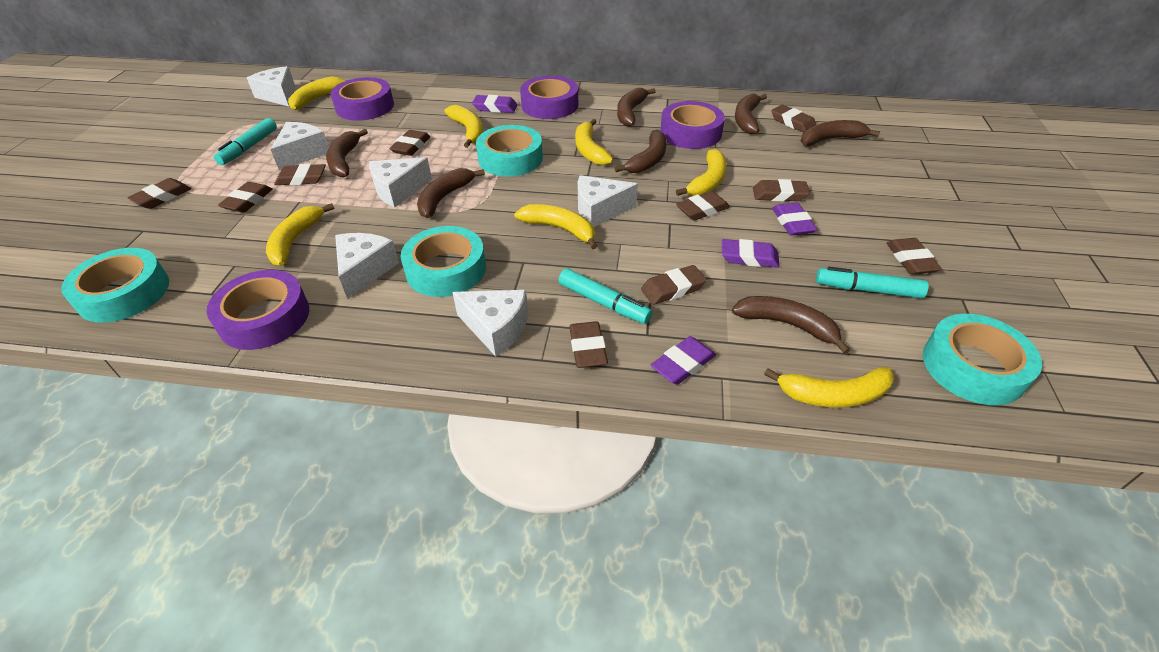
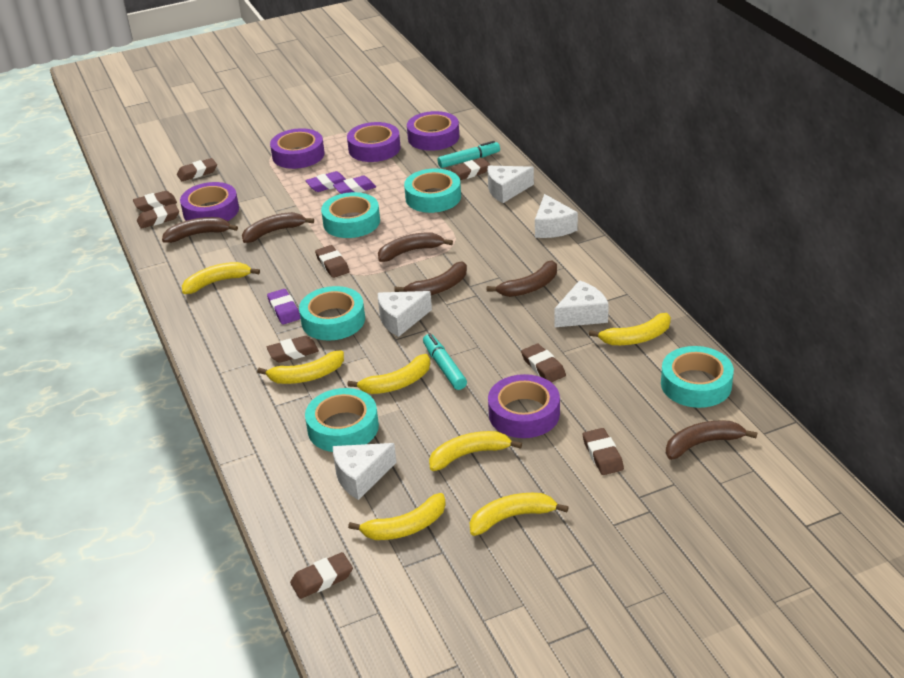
brown banana: [326,129,368,178] [417,168,485,218] [614,130,667,173] [617,88,656,127] [732,296,850,354] [735,94,767,134] [801,120,880,146] = 7 -> [162,217,238,243] [242,212,314,243] [378,232,453,262] [394,261,467,295] [487,260,557,297] [666,420,757,460] = 6
brown eraser: [128,178,191,209] [218,182,273,213] [274,164,326,185] [389,130,430,156] [569,321,608,368] [641,265,707,305] [676,191,730,221] [753,179,810,202] [771,105,816,132] [886,238,942,274] = 10 -> [133,191,177,212] [137,204,179,229] [177,158,217,181] [266,336,319,363] [290,552,353,599] [315,245,350,278] [450,158,490,180] [521,344,566,383] [583,428,624,475] = 9
purple eraser: [472,95,517,113] [651,336,716,385] [722,239,779,268] [772,203,817,235] = 4 -> [267,289,301,325] [305,171,346,192] [333,175,376,194] = 3
purple tape: [207,270,309,350] [331,77,394,121] [520,76,578,119] [660,101,725,149] = 4 -> [180,182,239,221] [270,128,325,169] [347,122,401,162] [407,111,459,151] [488,374,560,438] = 5
turquoise marker: [214,118,277,165] [558,268,652,324] [816,267,929,298] = 3 -> [423,334,467,390] [438,141,500,168] = 2
turquoise tape: [61,248,169,323] [401,226,486,297] [476,125,543,177] [923,314,1042,405] = 4 -> [299,286,365,341] [305,388,379,452] [321,192,380,238] [404,169,461,213] [661,346,734,408] = 5
white cheese: [247,66,295,106] [270,122,329,171] [335,233,399,299] [369,157,432,208] [452,290,528,357] [578,175,638,227] = 6 -> [333,443,397,500] [378,291,432,337] [488,166,534,203] [535,194,578,238] [554,280,609,328] = 5

